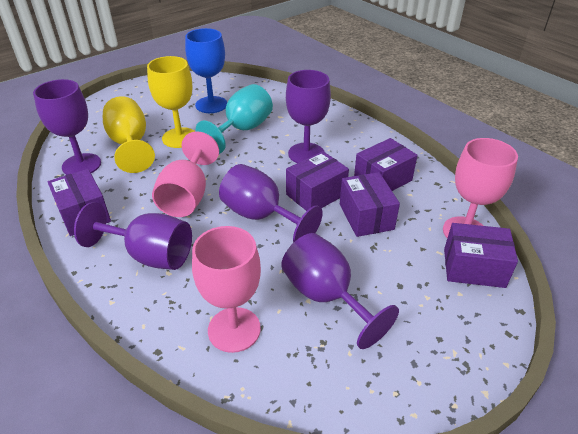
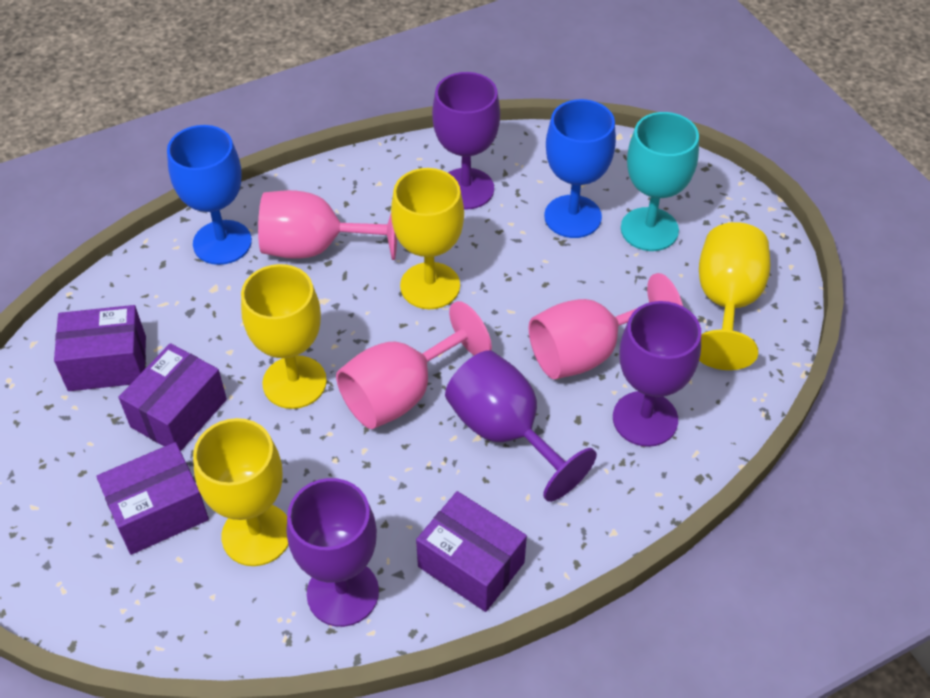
blue goblet: [185,28,227,113] = 1 -> [167,125,252,265] [544,99,616,238] = 2
purple box: [47,169,111,236] [286,151,349,211] [340,172,400,237] [354,138,418,191] [444,223,518,288] = 5 -> [54,305,146,391] [96,442,209,555] [119,343,227,451] [416,491,527,612] = 4
purple goblet: [33,79,101,175] [74,202,192,270] [219,164,323,243] [281,233,399,349] [286,70,331,163] = 5 -> [287,478,379,627] [432,72,500,210] [445,350,597,502] [613,301,701,447] = 4
yellow goblet: [103,96,155,173] [147,56,195,148] = 2 -> [193,418,288,566] [241,264,327,409] [391,168,464,309] [699,222,770,370] = 4

